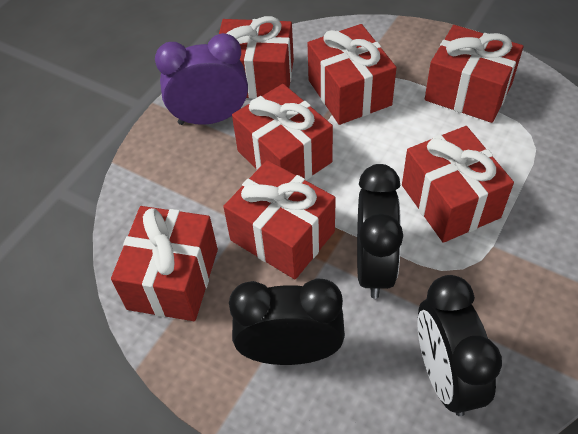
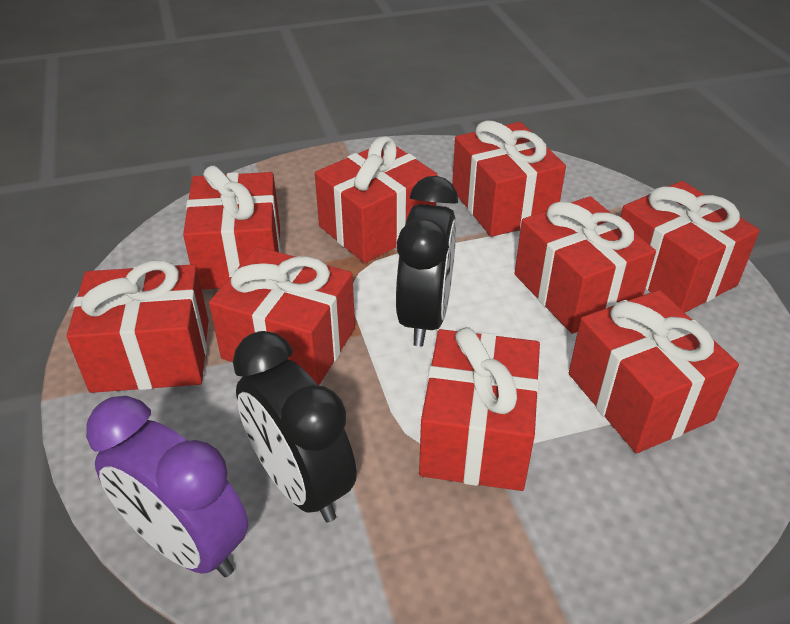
black clock: [229,278,345,365] [357,164,403,299] [417,275,502,416] = 3 -> [233,331,357,522] [396,176,458,347] = 2
red gift: [111,206,218,321] [219,16,294,99] [223,160,336,279] [232,84,333,180] [308,24,396,125] [402,126,514,243] [425,25,523,123] = 7 -> [67,260,209,393] [183,166,281,290] [209,247,355,386] [315,136,437,263] [419,327,540,491] [452,120,566,237] [514,196,656,334] [569,290,739,453] [621,181,760,313] = 9

